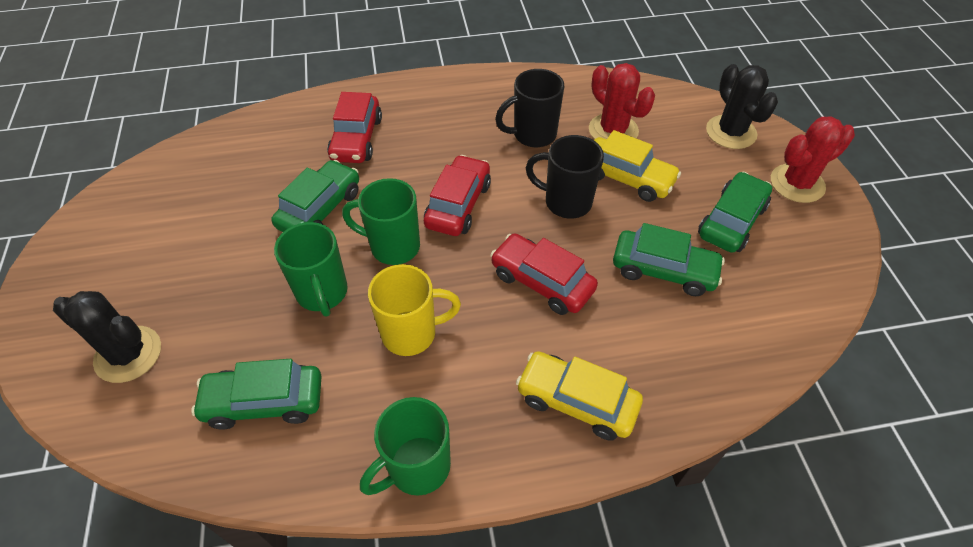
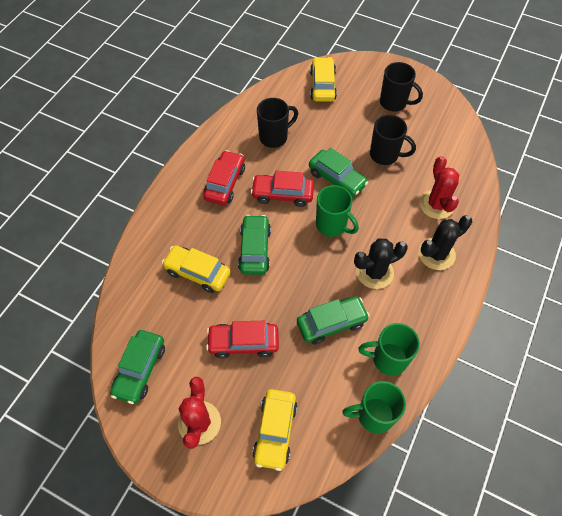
black mug: [495,69,564,147] [526,135,604,218] = 2 -> [257,98,298,148] [370,115,416,165] [380,62,423,112] = 3
yellow car: [516,351,643,441] [594,130,681,202] = 2 -> [162,245,231,293] [252,389,298,471] [310,57,337,102] = 3
yellow mug: [368,264,461,356] = 1 -> none = 0

